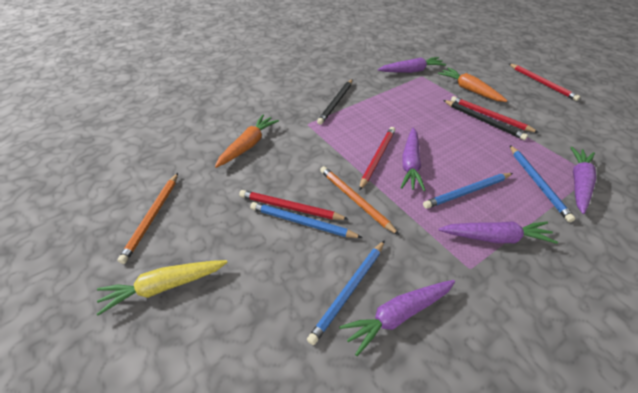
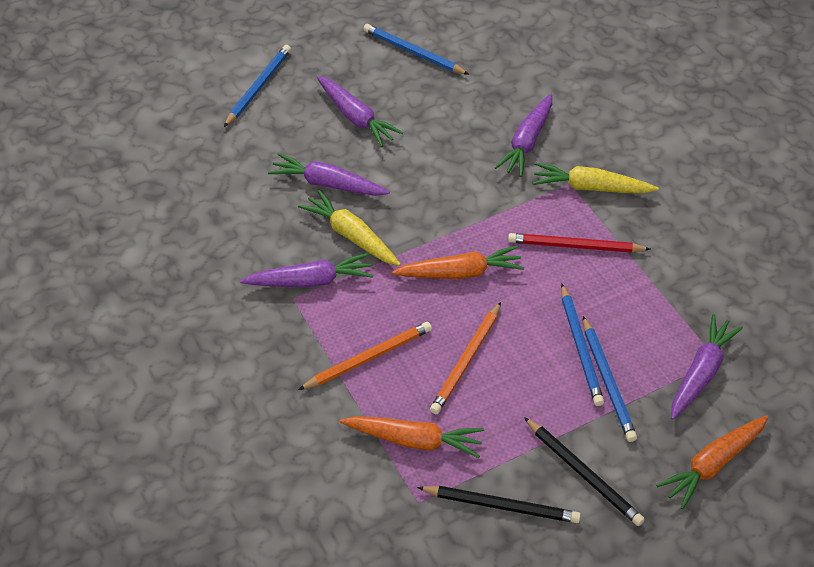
orange carrot: [215,115,279,168] [438,67,507,102] = 2 -> [340,416,484,458] [392,245,524,279] [656,415,768,509] = 3
red pencil: [239,190,349,220] [359,127,395,190] [451,96,539,133] [508,63,580,101] = 4 -> [508,233,651,253] = 1
yellow carrot: [97,260,228,315] = 1 -> [298,190,401,266] [533,163,659,193] = 2

